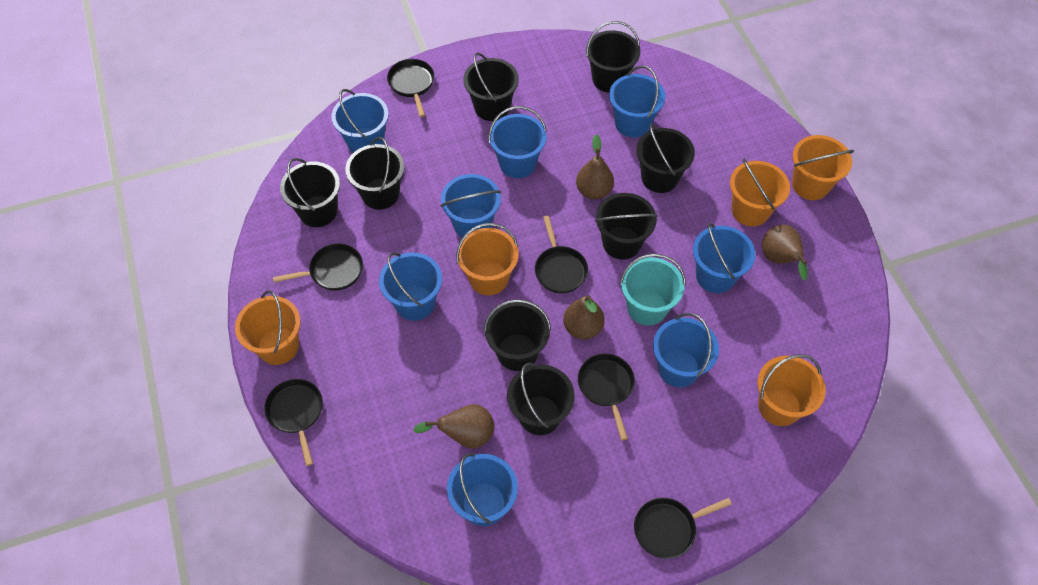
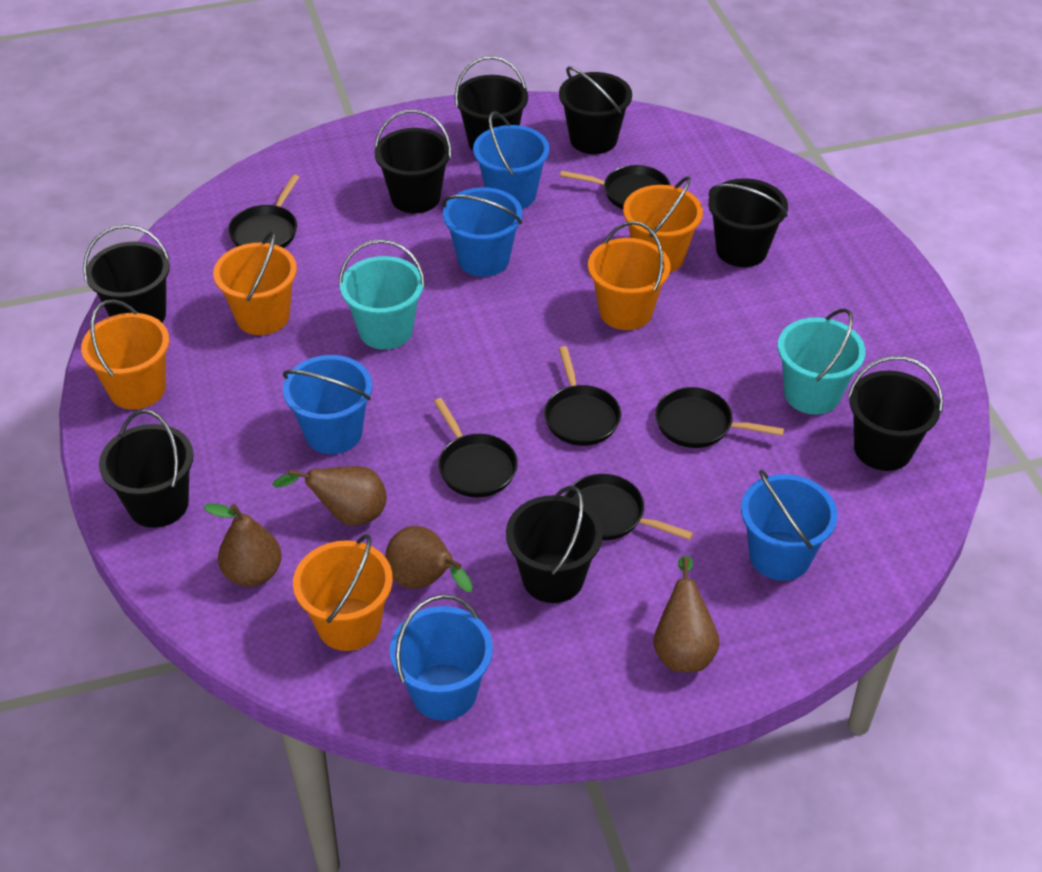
blue bucket: [331,89,389,153] [379,252,442,321] [440,174,501,238] [447,453,518,526] [488,106,547,178] [609,65,665,137] [653,313,719,387] [693,223,755,293] = 8 -> [283,355,372,454] [390,594,493,721] [443,187,522,277] [473,111,549,209] [741,470,838,581] = 5
turquoise bucket: [620,254,686,326] = 1 -> [339,239,425,350] [778,308,866,415] = 2

